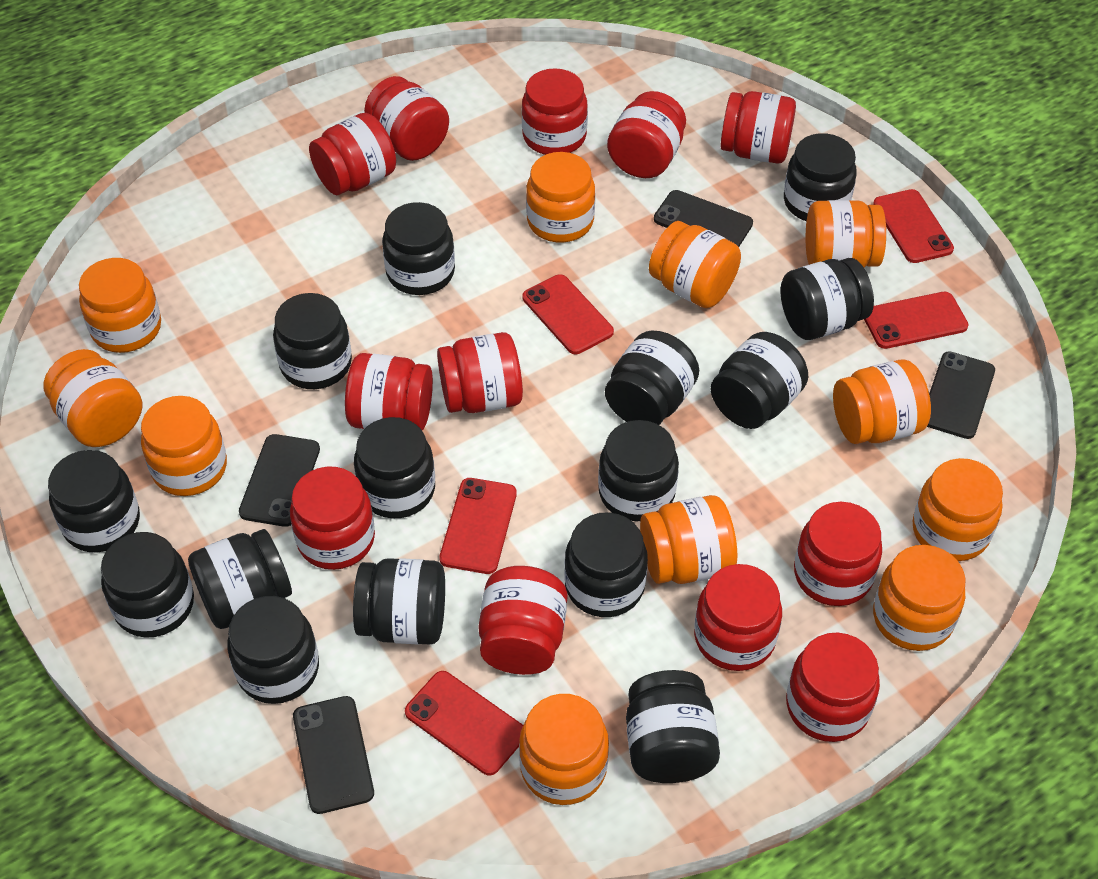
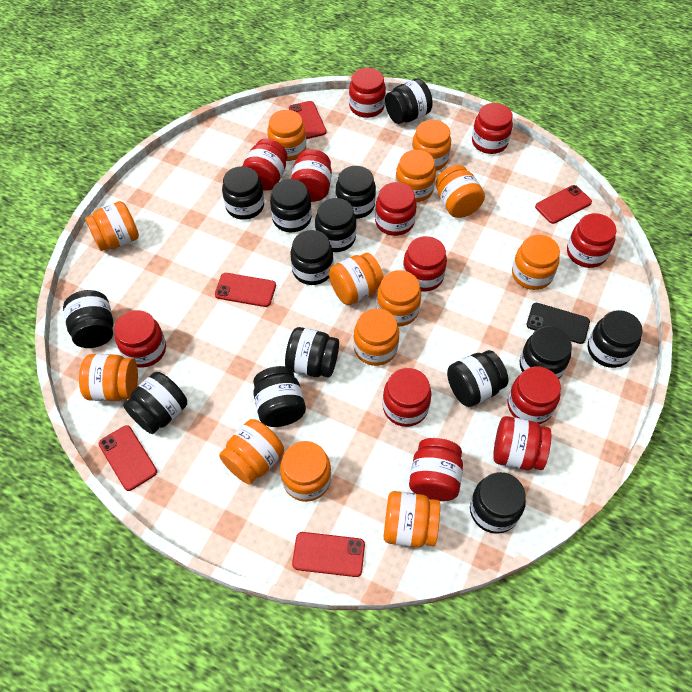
black jar: [48,450,140,552] [101,532,194,638] [188,529,292,629] [227,596,319,704] [273,293,352,389] [353,558,445,645] [354,417,435,518] [382,202,455,295] [564,512,648,617] [598,420,679,521] [605,330,699,425] [626,670,720,783] [711,332,808,429] [781,258,874,340] [784,133,857,221] = 15 -> [63,290,113,348] [123,372,187,434] [222,166,264,220] [253,366,306,427] [270,179,312,232] [285,327,339,377] [290,230,334,285] [315,198,356,252] [335,166,376,219] [385,79,433,124] [447,350,509,407] [470,472,526,534] [519,326,572,379] [588,310,643,368] = 14
black phone: [239,434,320,527] [293,696,374,814] [654,190,753,247] [927,351,995,439] = 4 -> [527,303,590,344] = 1
orange jar: [44,349,142,447] [79,258,161,353] [141,396,227,496] [519,694,609,805] [526,152,595,242] [640,495,737,584] [649,221,741,308] [806,200,886,268] [833,360,931,444] [873,545,965,651] [912,458,1003,561] = 11 -> [79,354,138,401] [85,201,139,251] [219,419,284,484] [267,110,306,161] [280,441,331,502] [329,253,384,305] [353,308,399,366] [376,270,421,326] [384,491,440,548] [395,150,436,202] [412,120,451,171] [435,165,485,218] [512,235,560,290] = 13

